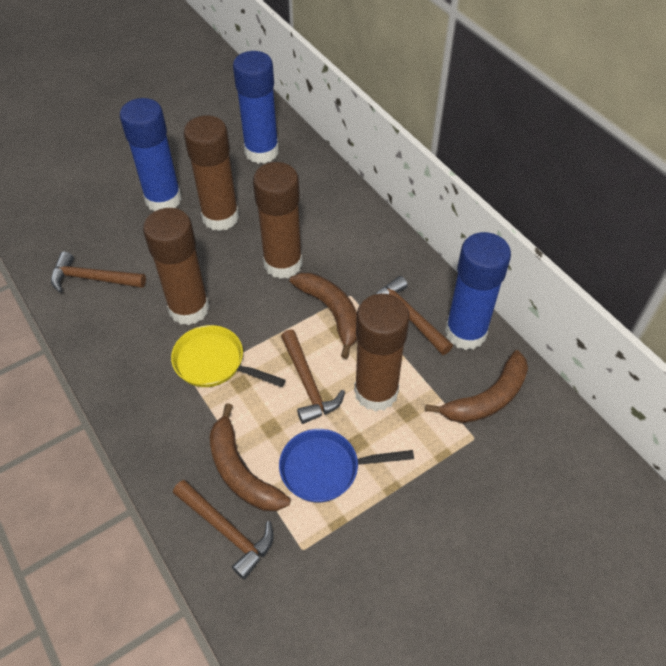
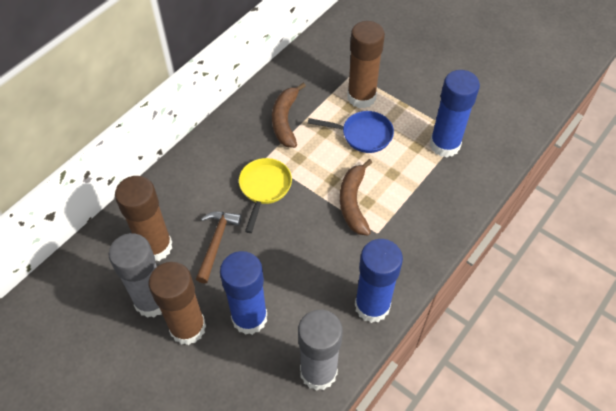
brown banana: [210,403,290,511] [290,273,357,359] [425,350,528,423] = 3 -> [272,83,306,148] [340,159,372,236] = 2
brown glue stick: [143,208,210,325] [184,116,239,231] [253,162,302,279] [354,294,409,411] = 4 -> [115,176,172,261] [149,262,206,345] [347,21,385,108] = 3
brown hammer: [51,251,146,292] [173,480,274,580] [281,330,345,424] [376,276,453,355] = 4 -> [196,212,242,283] = 1
grey glue stick: none = 0 -> [109,233,162,318] [298,310,343,391] = 2

